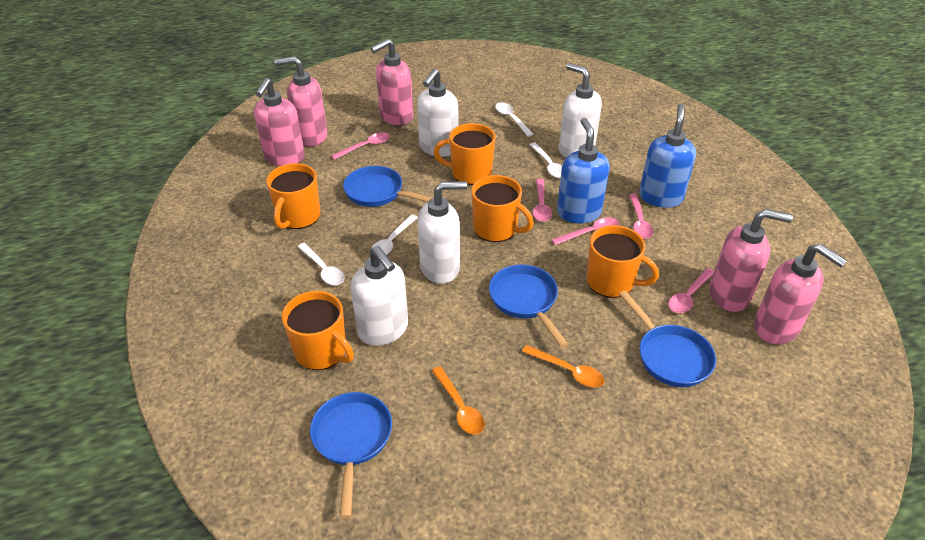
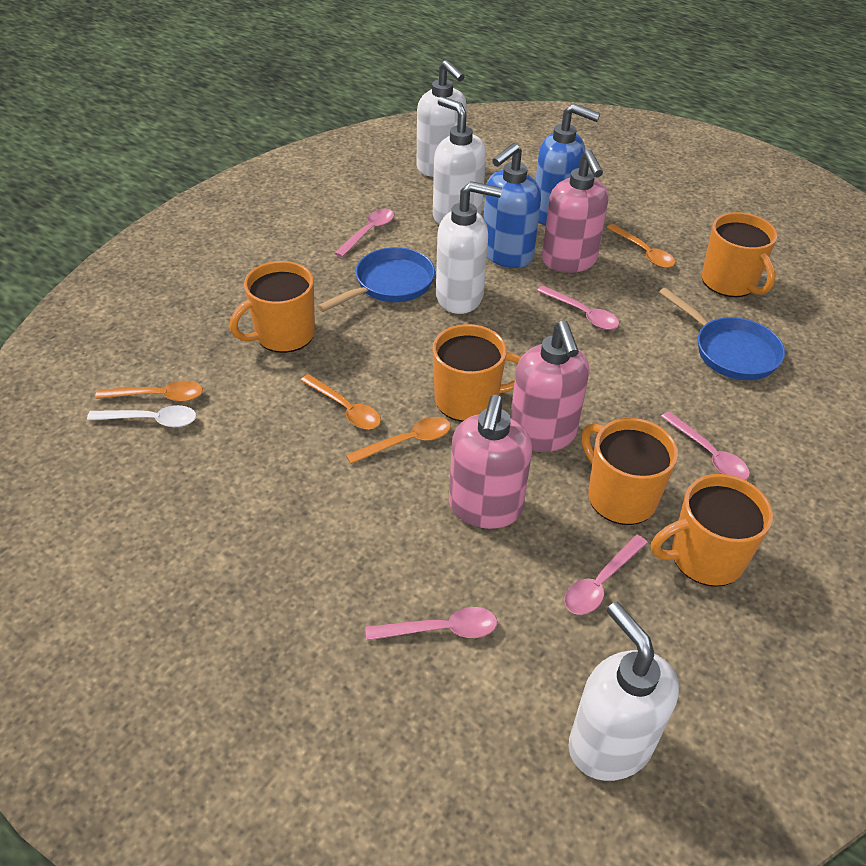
blue pan: [310,392,392,519] [343,166,434,207] [489,265,568,348] [619,290,716,387] = 4 -> [317,247,435,312] [659,288,785,380] = 2
orange spoon: [432,366,485,435] [522,345,605,388] = 2 -> [95,381,203,402] [300,374,381,430] [346,417,451,464] [607,224,675,268] = 4
pink soap dispenser: [254,78,305,166] [274,56,328,147] [371,39,413,125] [709,209,793,312] [754,244,847,345] = 5 -> [449,395,532,529] [510,320,589,452] [542,150,608,273] = 3
white spoon: [297,243,344,285] [371,214,418,255] [495,102,534,137] [530,143,562,178] = 4 -> [87,405,196,427] = 1

